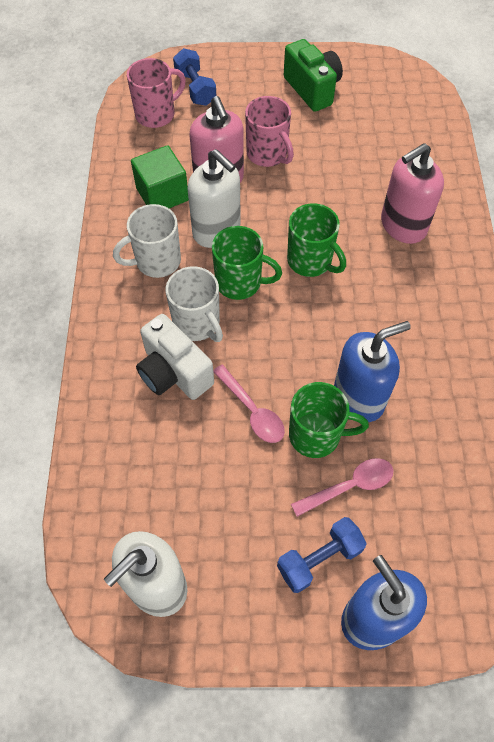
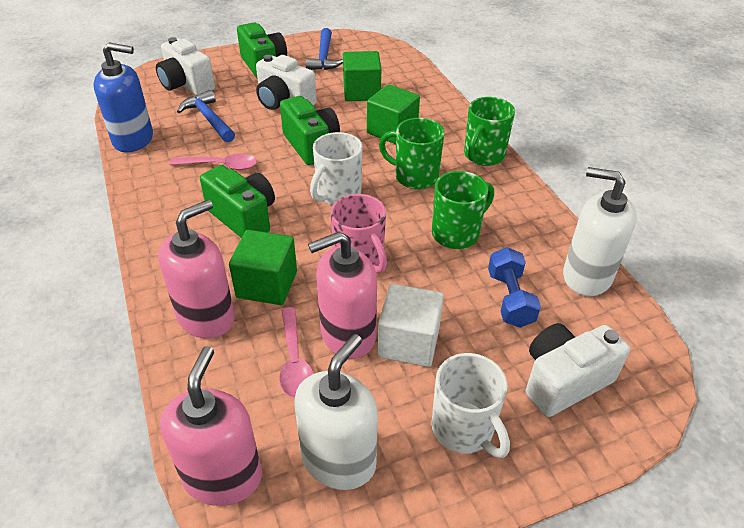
blue dumbbell: [173,48,216,106] [277,517,367,593] = 2 -> [488,247,541,328] = 1
blue hammer: none = 0 -> [177,90,235,142] [305,28,343,70] = 2
blue soap dispenser: [334,321,411,422] [341,555,427,650] = 2 -> [94,42,153,152] = 1
green camera: [284,39,343,112] = 1 -> [200,165,275,238] [237,22,287,79] [280,96,340,165] = 3
green cube: [131,145,189,208] = 1 -> [229,230,297,305] [343,51,381,101] [367,84,420,144] = 3
pink mug: [127,58,186,128] [245,96,294,167] = 2 -> [330,194,387,273] = 1
pink soap dispenser: [189,96,244,183] [381,143,444,244] = 2 -> [158,200,235,339] [160,346,262,506] [308,231,377,359] = 3
white camera: [136,314,214,400] = 1 -> [156,37,215,95] [256,55,316,110] [526,323,630,417] = 3
white cube: none = 0 -> [378,284,444,367] = 1

